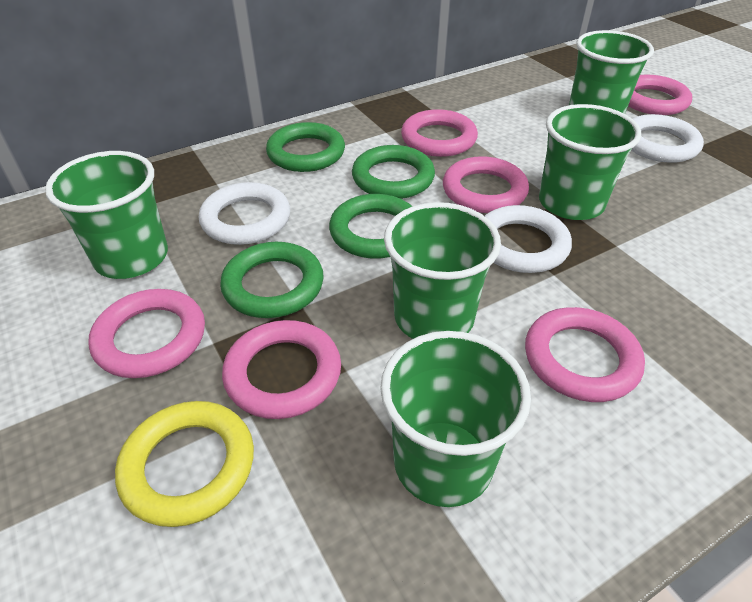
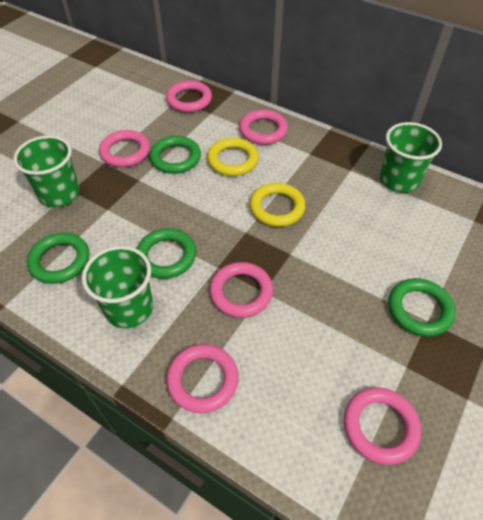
green cup: [45,151,168,279] [380,331,531,507] [384,202,501,339] [539,104,641,220] [569,30,654,114] = 5 -> [13,135,80,207] [82,246,153,328] [380,122,442,193] = 3
white ring: [199,182,290,245] [485,205,572,273] [631,114,704,163] = 3 -> none = 0
yellow ring: [115,401,254,527] = 1 -> [207,138,259,176] [250,183,306,227] = 2

